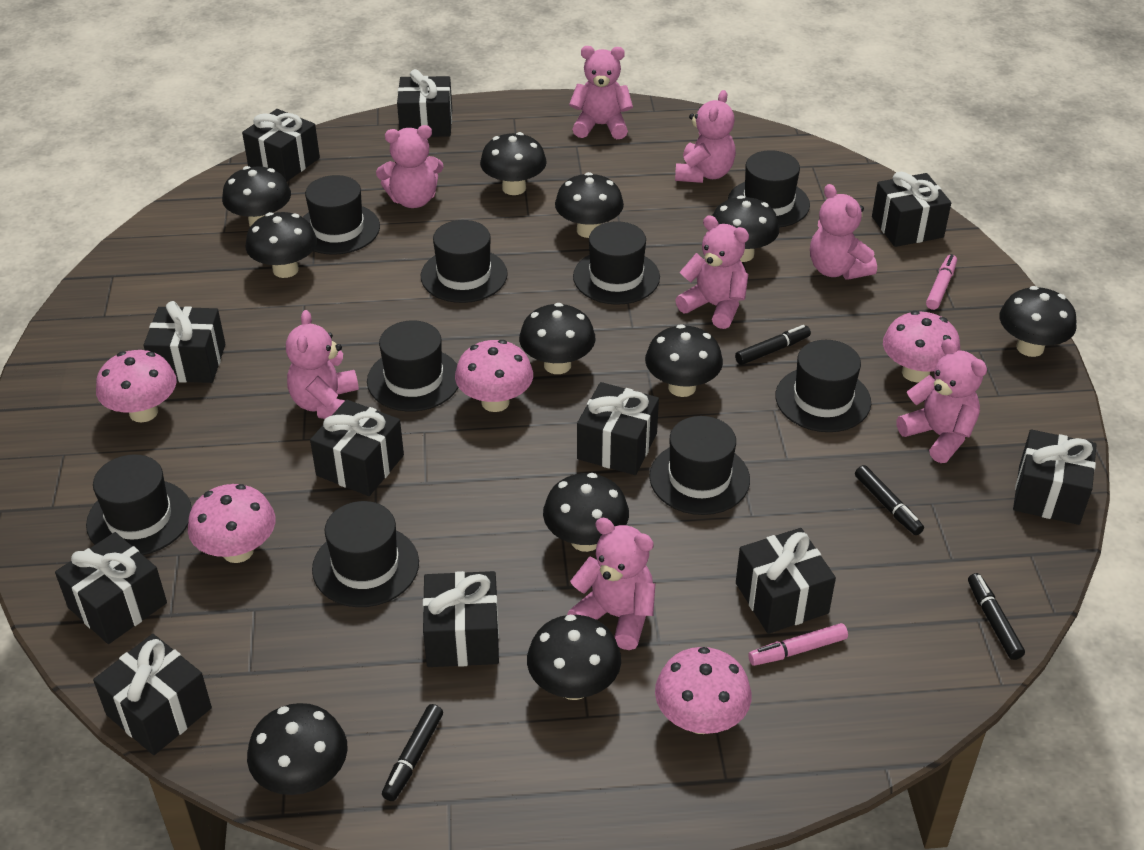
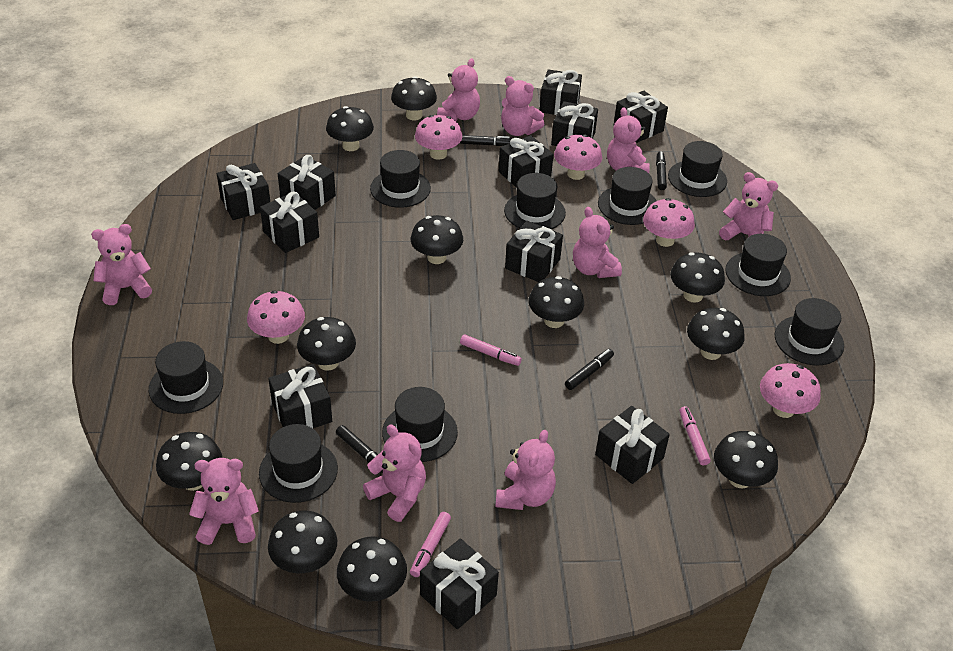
pink marker: [748,623,848,666] [926,254,957,310] = 2 -> [410,512,451,577] [460,334,522,366] [680,406,711,465] = 3
pink teddy bear: [286,310,359,419] [376,125,444,208] [567,518,655,650] [569,46,633,139] [675,90,736,183] [675,216,749,329] [810,184,877,280] [896,339,987,463] = 8 -> [91,224,152,305] [189,458,259,545] [363,424,426,522] [437,58,480,122] [495,430,556,510] [501,76,545,136] [573,207,622,278] [607,108,650,173] [719,172,778,240] = 9

